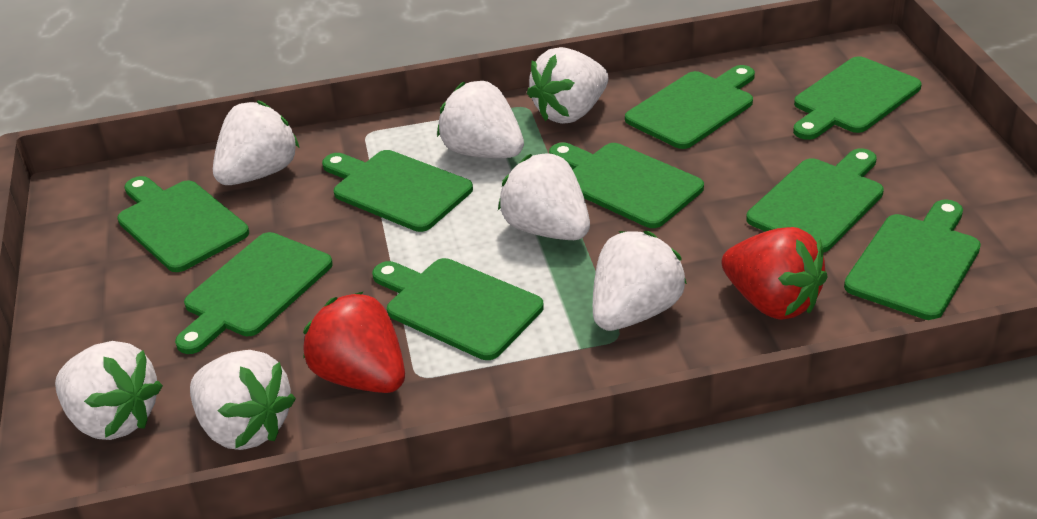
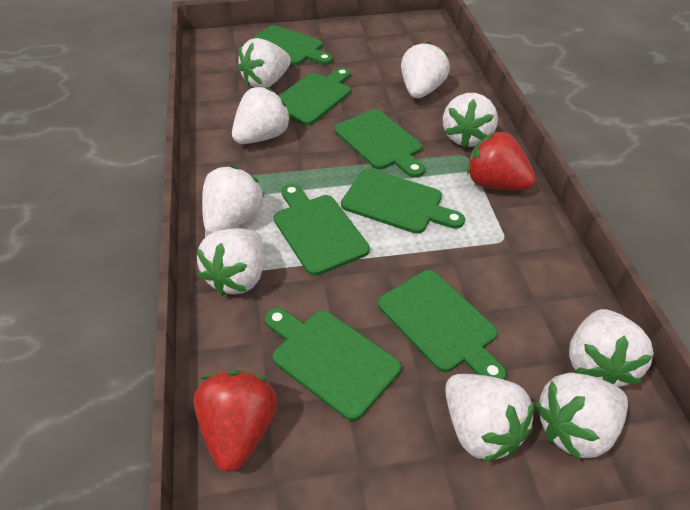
green cutting board: [117,176,249,272] [175,232,333,354] [322,150,473,232] [372,258,544,360] [549,142,704,228] [625,65,755,149] [746,148,884,253] [793,56,922,140] [844,199,981,320] = 9 -> [248,25,333,65] [265,308,401,421] [274,184,370,276] [279,68,351,125] [334,109,425,178] [341,169,465,234] [378,270,506,380] = 7
white strawberry: [55,341,163,440] [190,350,296,450] [213,100,300,185] [437,81,524,158] [498,153,590,240] [527,47,609,124] [593,231,687,331] = 7 -> [196,228,264,296] [202,166,264,234] [232,87,291,144] [238,38,291,88] [401,41,450,98] [443,93,498,148] [445,374,534,462] [535,373,628,460] [569,309,654,387] = 9

